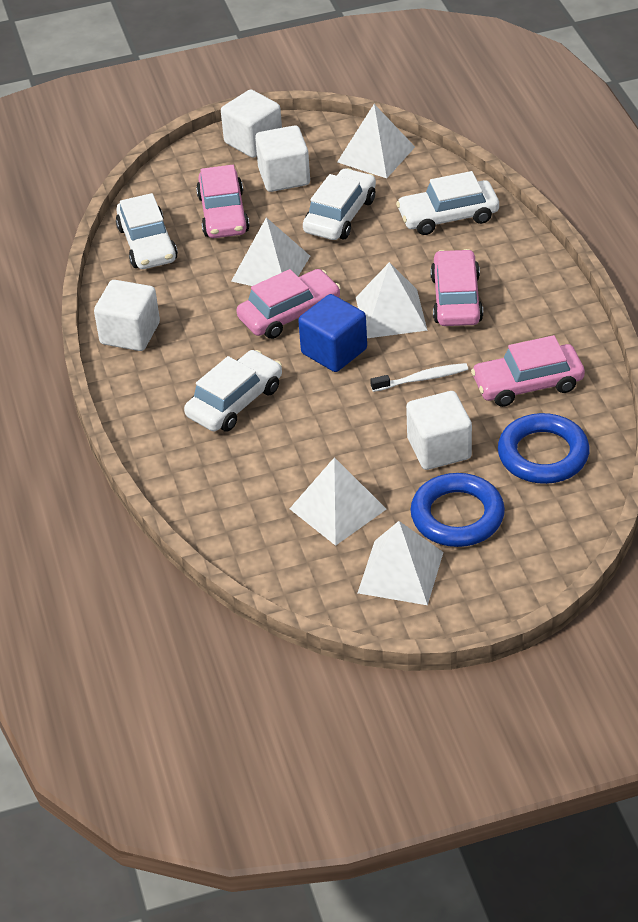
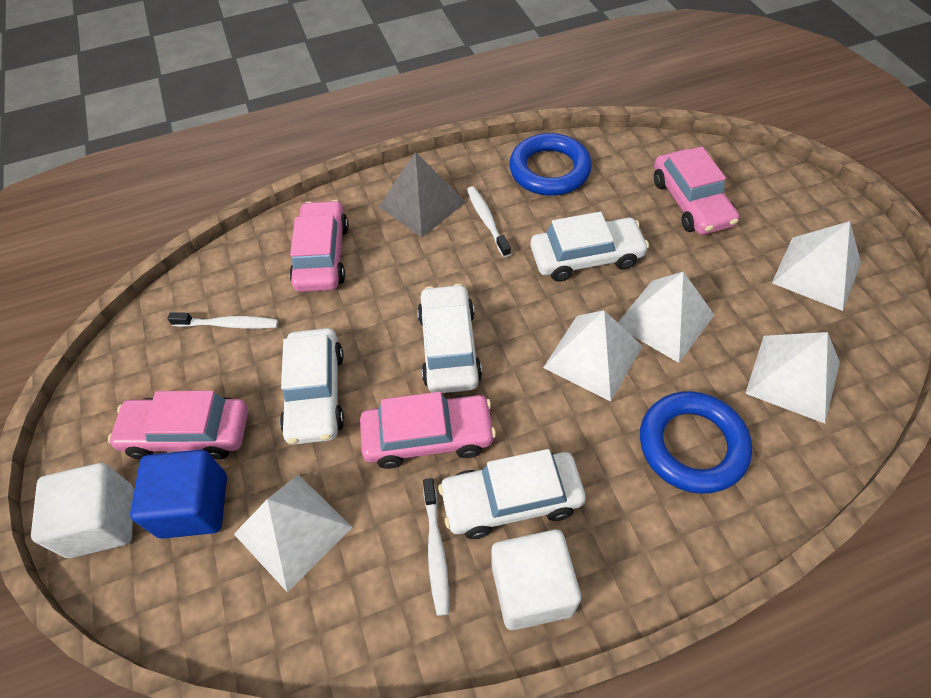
grey pyramid: none = 0 -> [378,152,466,237] = 1
white cube: [94,280,160,351] [221,89,282,158] [255,125,310,192] [406,391,472,470] = 4 -> [31,463,134,558] [491,530,581,630] = 2
white toothbrush: [370,363,468,392] = 1 -> [168,312,278,329] [423,478,449,616] [467,186,511,257] = 3

